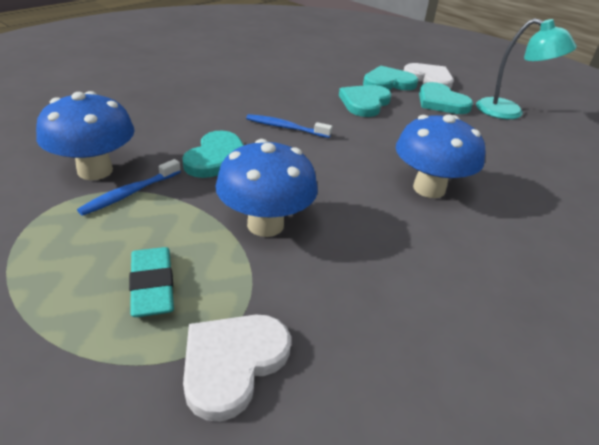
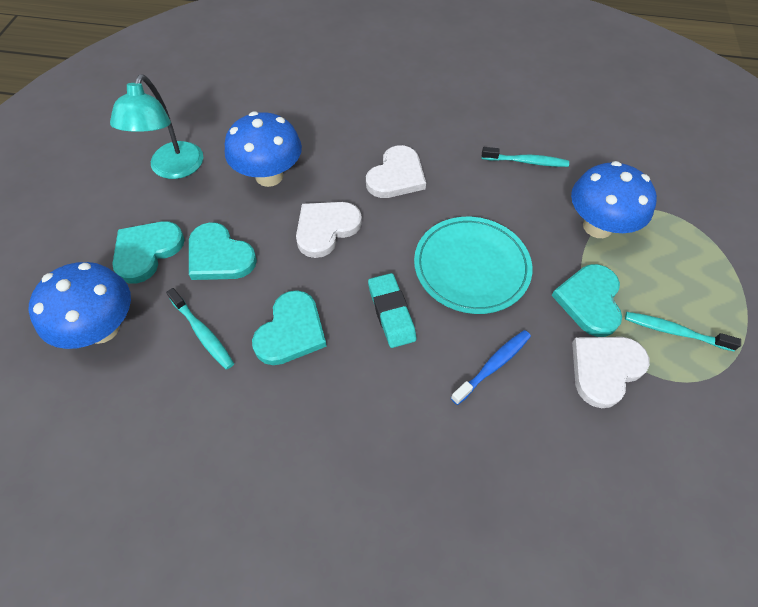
blue toothbrush: [77,159,181,216] [246,114,332,138] = 2 -> [451,330,531,405] = 1
turquoise plate: none = 0 -> [414,217,532,314] = 1
turquoise toothbrush: none = 0 -> [166,288,234,370] [482,147,569,167] [625,312,741,351] = 3
white heart: [183,315,291,422] [404,63,454,89] = 2 -> [296,202,362,258] [366,145,426,198] [572,337,650,408] = 3

